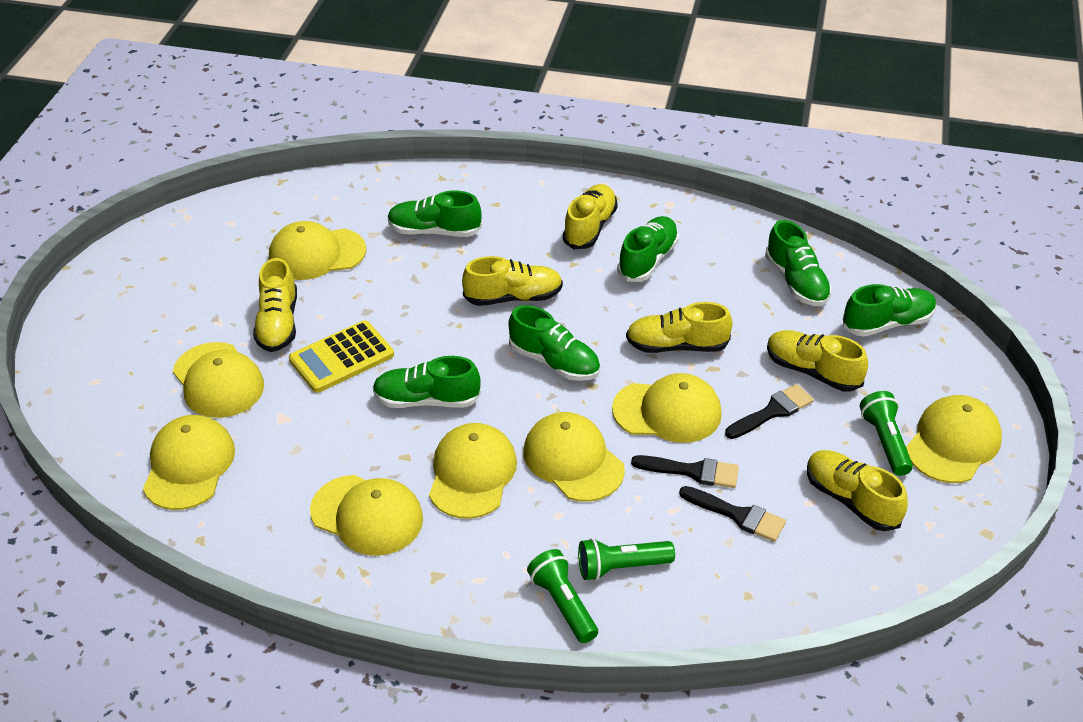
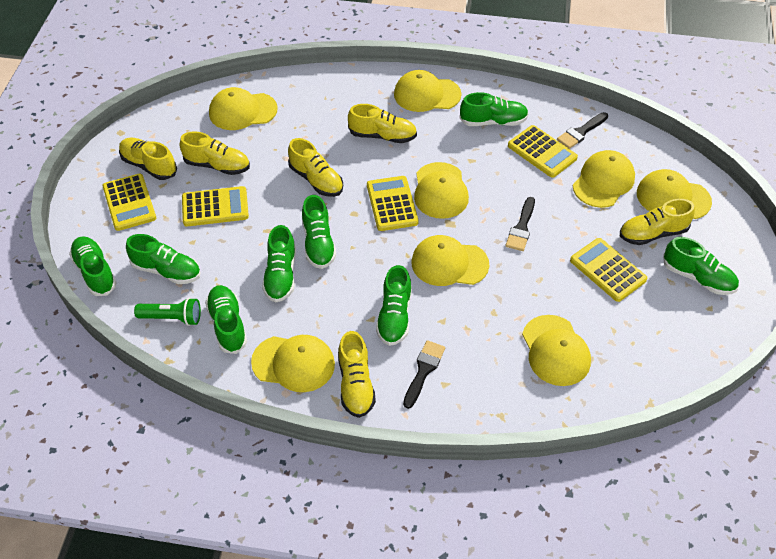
green flashlight: [527,549,598,643] [578,538,675,581] [860,391,913,476] = 3 -> [134,298,201,326] = 1
green shoe: [373,356,481,408] [387,191,482,237] [508,305,600,381] [617,216,679,282] [765,220,832,306] [843,284,937,337] = 6 -> [69,236,116,296] [126,234,201,284] [205,285,247,354] [262,225,296,303] [302,195,336,269] [376,265,412,346] [459,92,529,126] [663,237,739,295] = 8
yellow calculator: [289,321,394,393] = 1 -> [102,173,156,231] [182,186,249,227] [367,176,419,231] [508,125,578,178] [570,238,647,302] = 5

